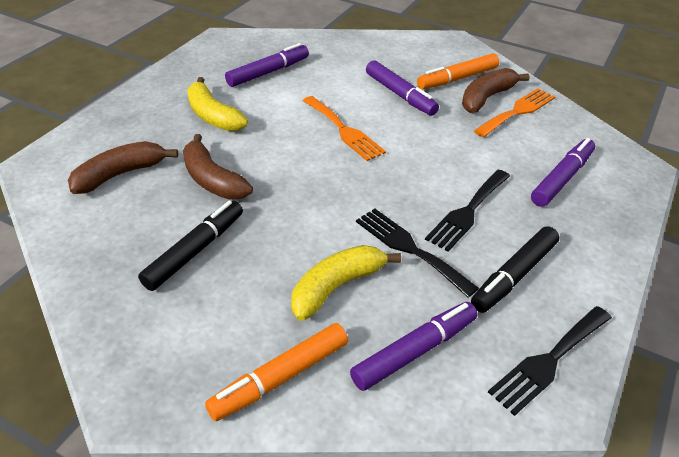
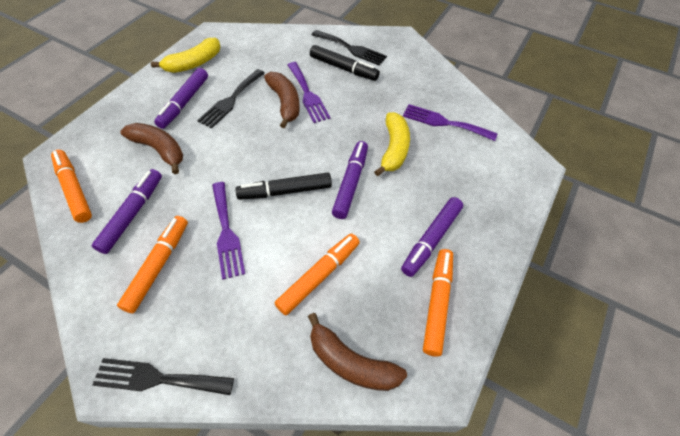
orange fork: [303,96,386,161] [474,88,555,137] = 2 -> none = 0
orange marker: [205,323,348,421] [417,53,499,89] = 2 -> [51,150,92,223] [117,216,188,313] [274,233,360,315] [423,249,453,357] = 4
purple fork: none = 0 -> [212,182,245,280] [287,62,330,123] [403,104,498,141] = 3

